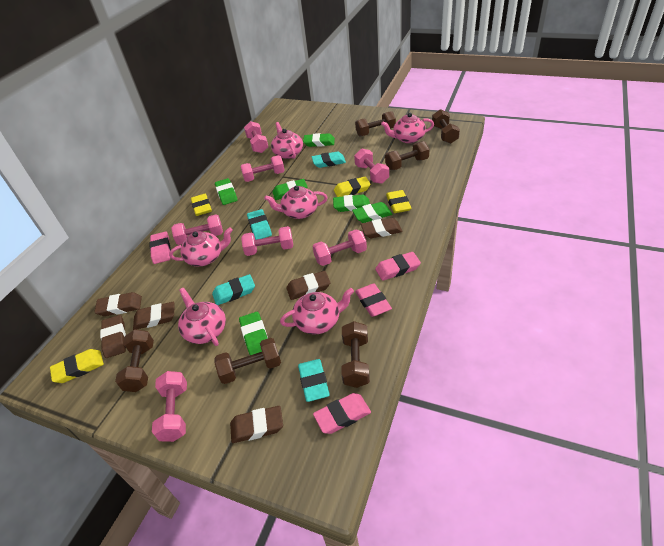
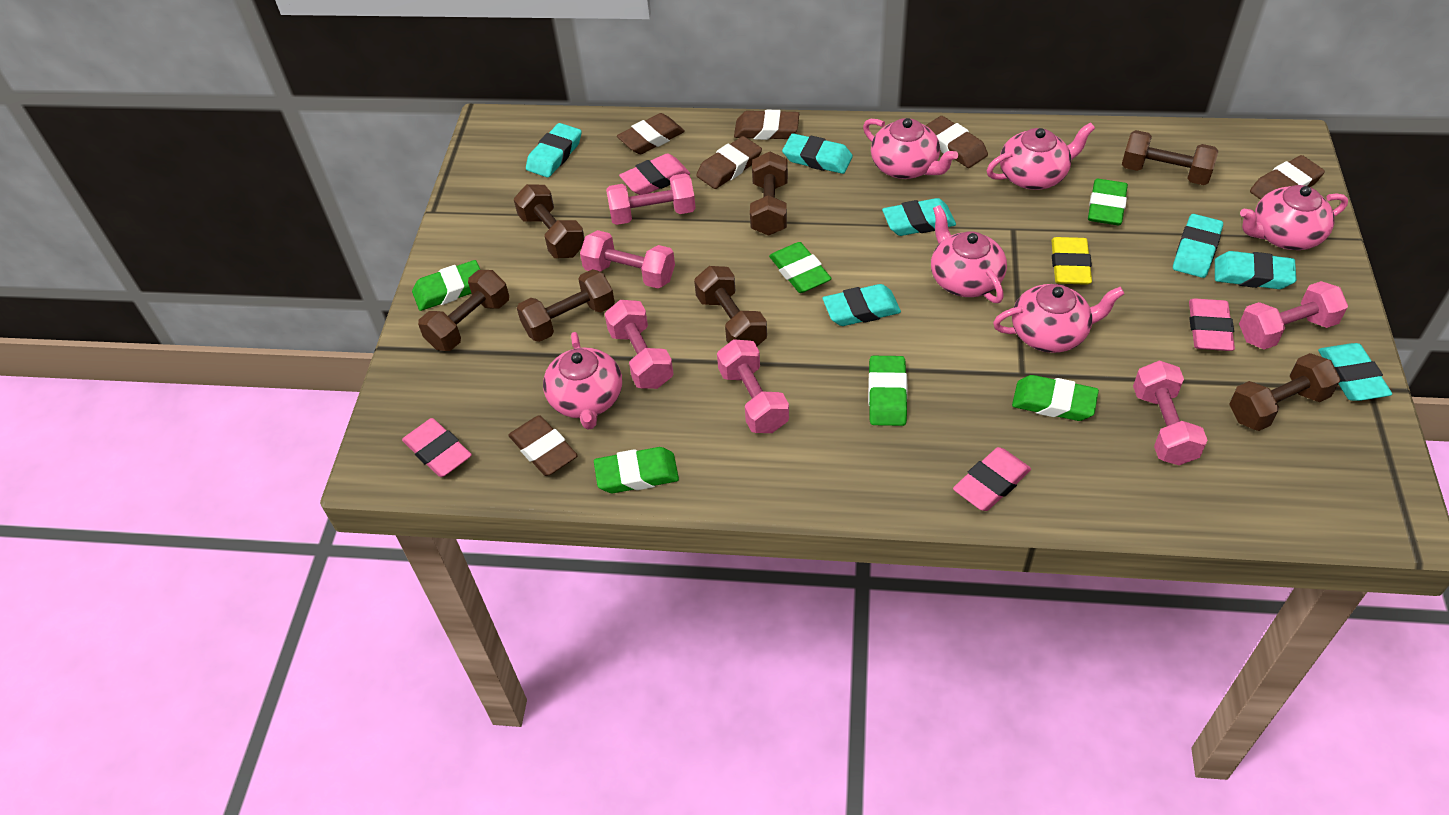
brown dumbbell: [115,329,154,392] [215,338,281,384] [342,321,370,388] [355,111,396,136] [385,141,429,170] [432,109,460,144] = 6 -> [418,270,509,351] [514,184,585,258] [517,269,615,342] [694,266,767,346] [750,152,788,236] [1122,130,1218,185] [1229,353,1340,431] = 7
pink dumbbell: [152,371,187,442] [171,214,223,245] [240,155,285,182] [241,226,293,256] [244,121,268,153] [312,229,367,266] [354,148,389,184] = 7 -> [580,230,675,288] [605,300,674,389] [606,174,696,225] [717,339,789,433] [1133,360,1208,465] [1239,281,1348,350] = 6
turquoise eraser: [212,274,255,305] [247,209,272,240] [298,359,330,402] [312,151,346,168] = 4 -> [526,123,582,178] [782,133,853,174] [823,284,901,326] [882,198,956,236] [1173,214,1223,278] [1215,251,1296,289] [1318,343,1392,401] = 7
yellow eraser: [50,349,104,383] [191,194,212,216] [334,177,371,197] [386,190,412,213] = 4 -> [1051,237,1092,285] = 1

